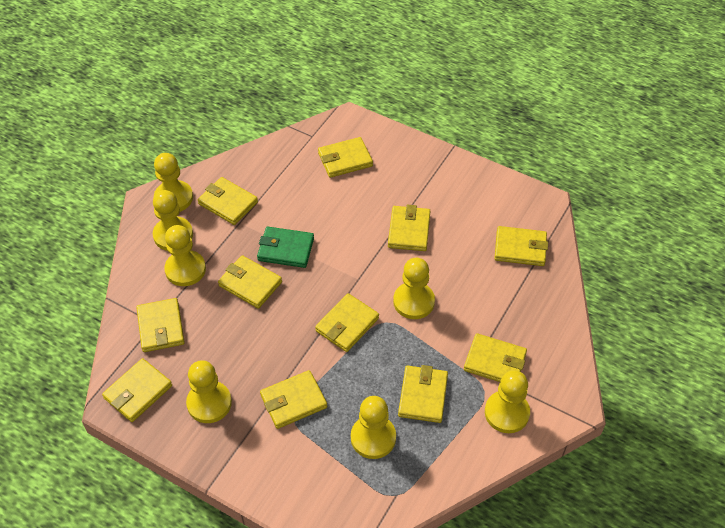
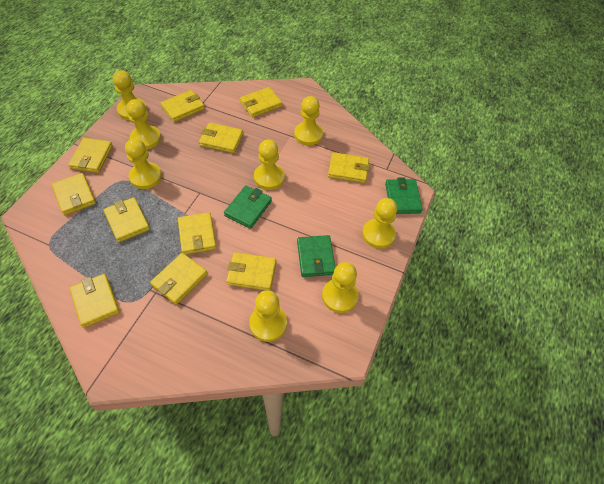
green wallet: [257,227,314,268] = 1 -> [224,185,272,229] [297,235,335,277] [385,177,423,214] = 3
yellow pawn: [153,190,193,251] [154,153,193,212] [164,225,206,286] [186,360,232,423] [351,396,396,459] [393,258,435,319] [485,370,530,433] = 7 -> [113,70,147,120] [125,138,162,189] [126,99,161,149] [249,290,287,342] [254,139,285,190] [294,96,323,146] [322,262,359,313] [362,198,397,249] = 8

